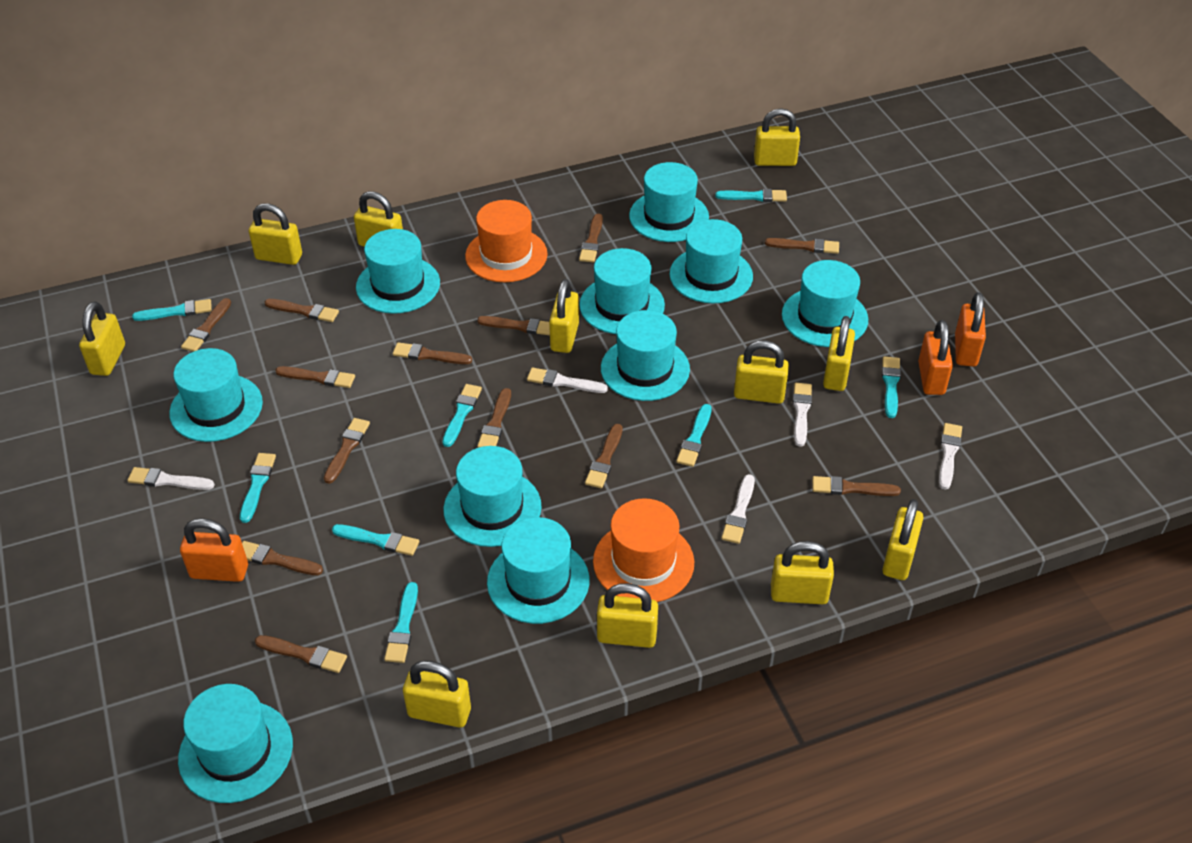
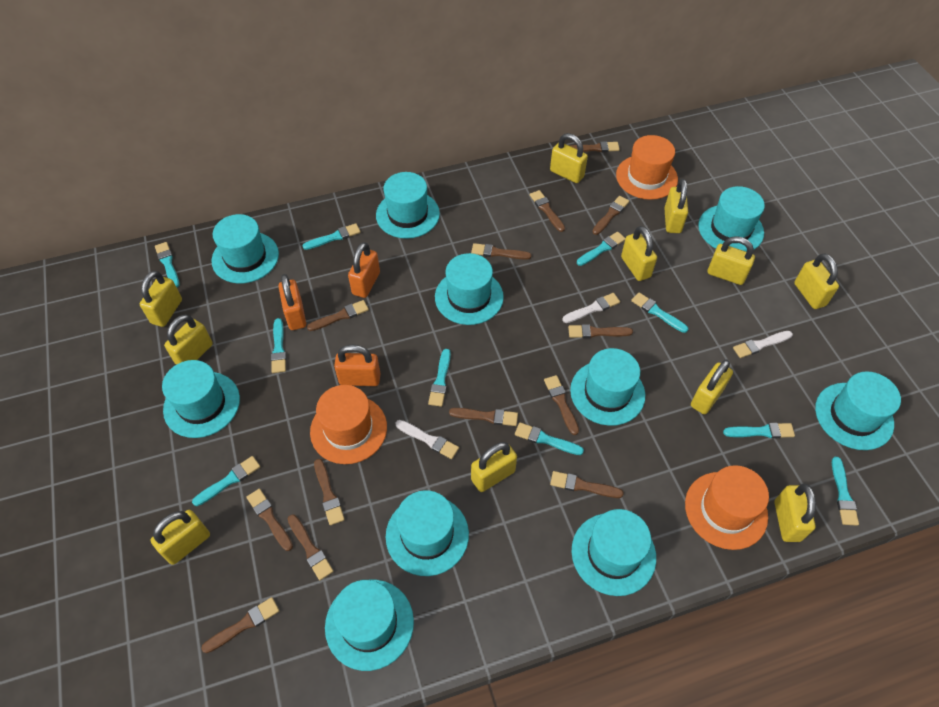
orange hat: [465,200,548,282] [593,498,694,602] = 2 -> [310,385,387,464] [616,135,678,200] [685,465,769,550] = 3
turquoise brush: [132,299,212,321] [240,453,276,523] [332,524,419,556] [384,582,418,663] [442,384,482,447] [676,404,712,467] [715,189,787,202] [882,356,901,418] = 8 -> [155,242,179,287] [192,456,260,506] [271,318,286,373] [302,223,361,250] [428,349,451,407] [515,422,584,455] [577,232,625,266] [631,293,688,333] [723,423,795,438] [832,457,859,526] = 10
white brush: [127,467,215,490] [527,367,608,393] [721,474,755,544] [793,383,812,447] [939,423,962,490] = 5 -> [396,420,459,459] [562,293,620,323] [733,331,793,358] = 3

